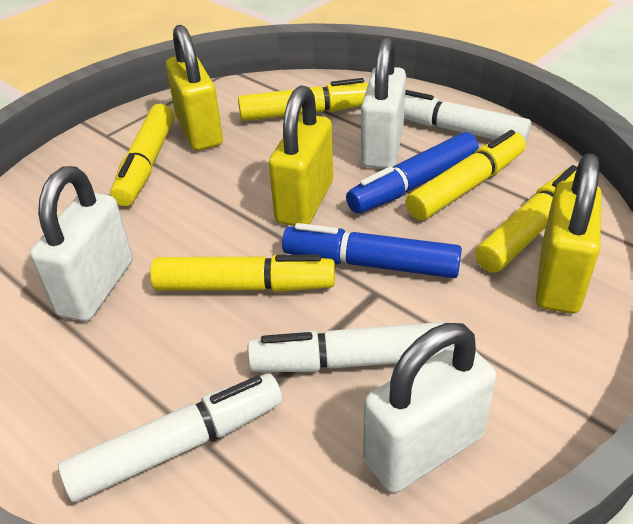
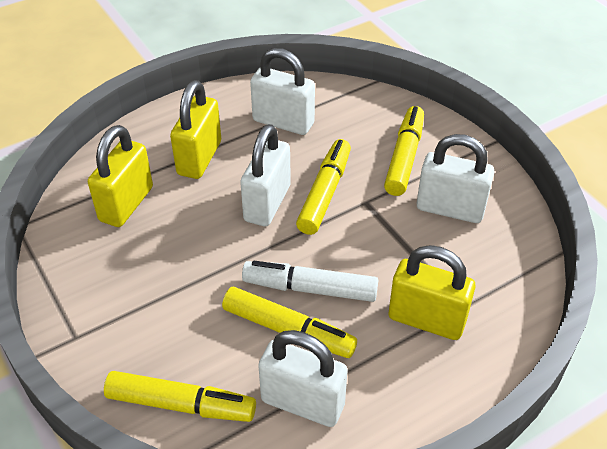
blue marker: [282,223,462,278] [346,132,479,213] = 2 -> none = 0
white marker: [58,374,283,502] [248,322,454,372] [404,90,531,142] = 3 -> [242,261,378,302] = 1
white padlock: [30,166,133,321] [361,37,406,169] [363,323,496,493] = 3 -> [240,124,291,226] [250,48,315,135] [258,330,348,427] [417,134,494,223] = 4
yellow marker: [110,104,174,206] [150,255,335,292] [238,78,369,121] [405,130,526,221] [475,165,577,272] = 5 -> [104,371,256,422] [222,287,357,358] [296,139,351,235] [384,106,424,196] = 4

